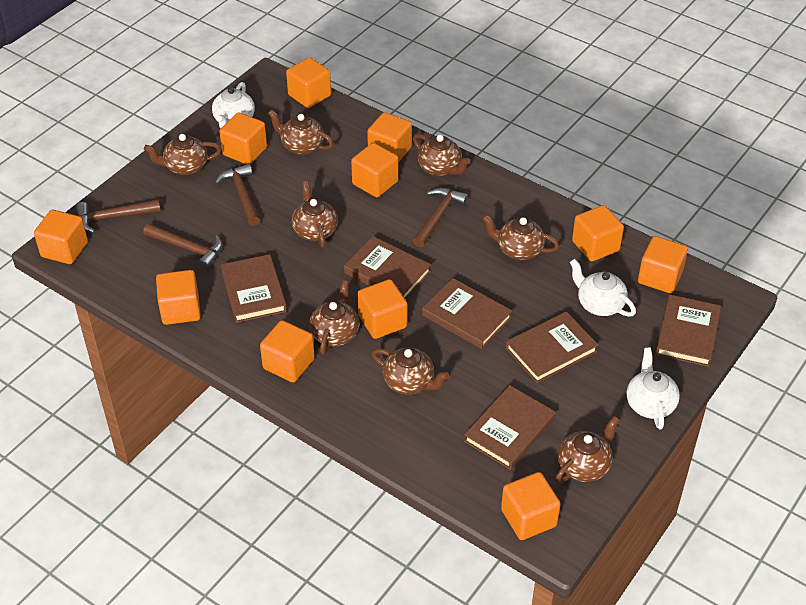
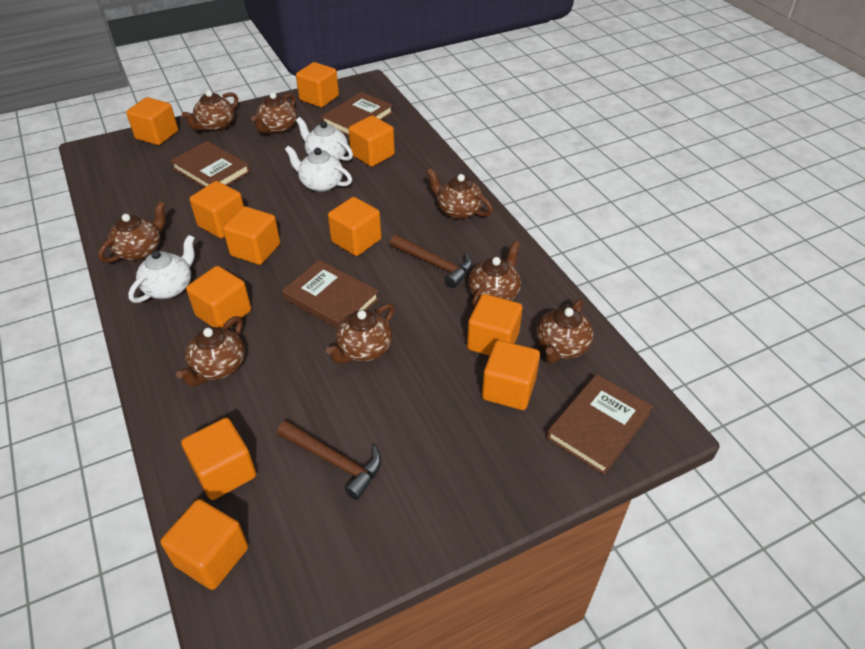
brown book: [221,254,287,323] [344,236,431,300] [422,278,512,349] [464,385,556,470] [505,311,599,383] [655,295,721,367] = 6 -> [170,141,250,188] [282,260,379,329] [321,92,393,136] [546,374,653,475] = 4
brown hammer: [76,199,161,233] [143,224,223,270] [215,164,260,226] [413,188,468,247] = 4 -> [277,420,381,500] [390,235,472,288] = 2

